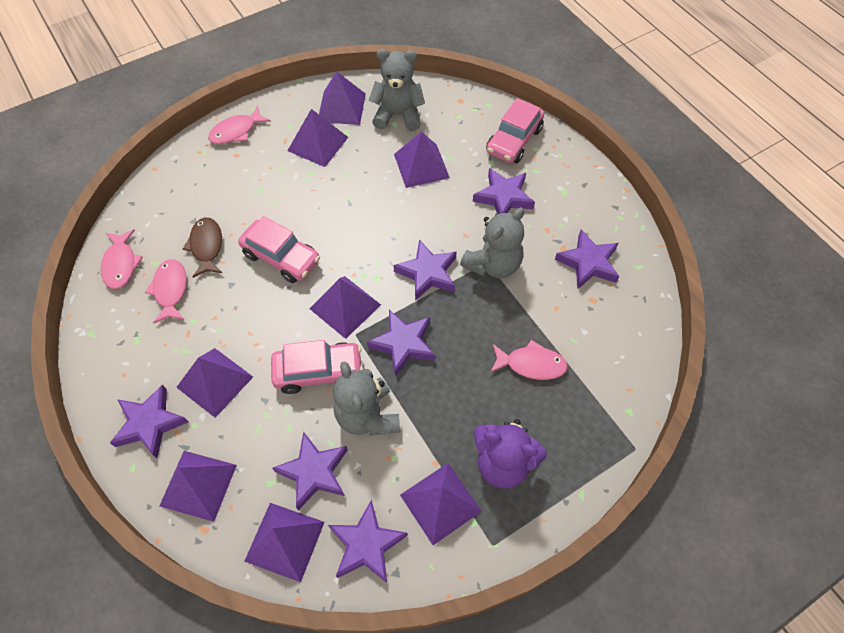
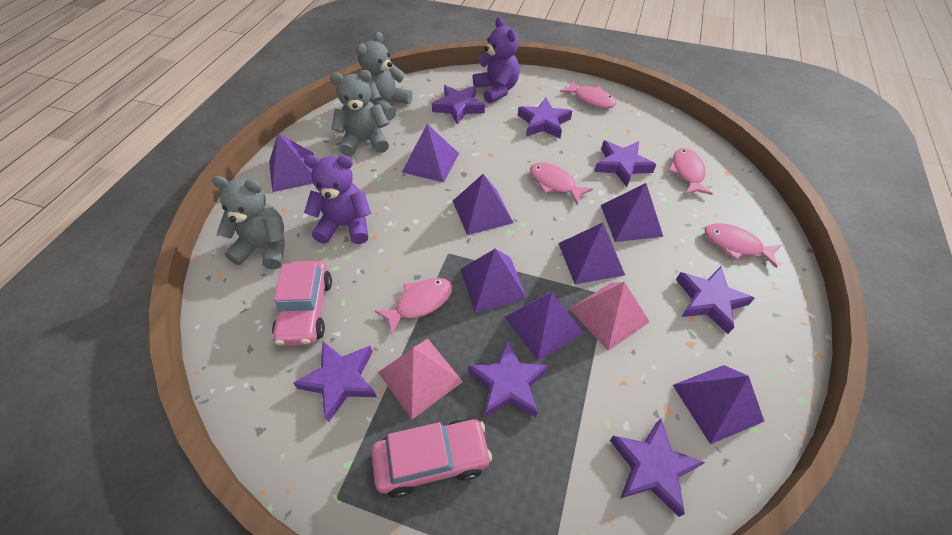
brown fish: [183,217,222,278] = 1 -> none = 0
pink car: [238,216,320,283] [271,340,363,394] [486,98,544,163] = 3 -> [272,261,332,346] [371,419,492,498] = 2
pink fish: [101,229,143,289] [145,259,187,323] [208,106,271,144] [490,340,568,380] = 4 -> [375,278,452,335] [530,162,593,205] [560,81,616,108] [669,148,713,195] [705,223,782,268] = 5
pink pyramid: none = 0 -> [378,339,463,419] [570,282,650,351] = 2
purple teddy bear: [474,419,547,489] = 1 -> [304,155,371,244] [473,17,520,104] = 2

